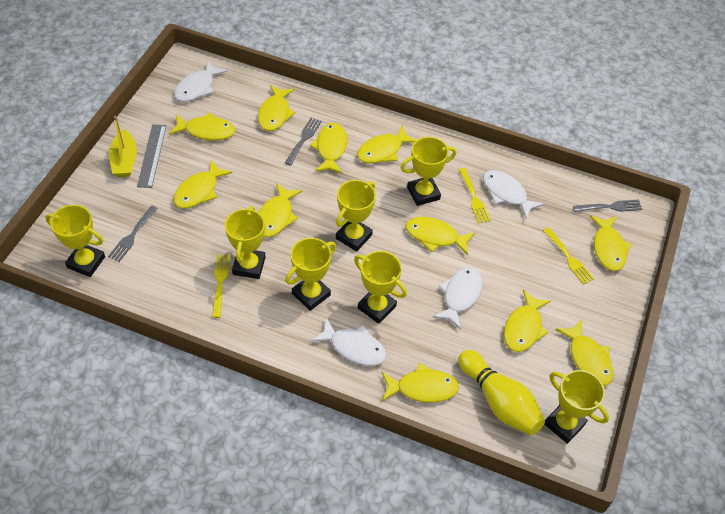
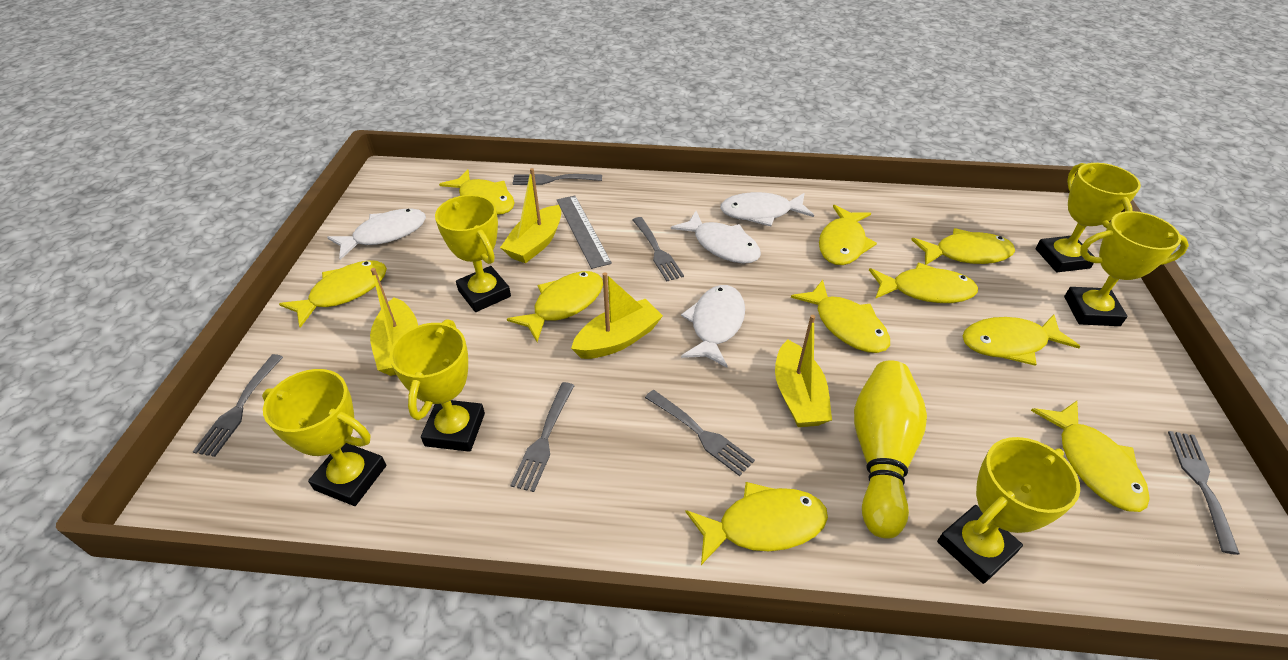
grey fork: [108,206,158,262] [285,118,322,166] [573,200,642,212] = 3 -> [193,354,283,457] [510,382,574,492] [512,174,602,185] [633,217,684,281] [645,390,755,476] [1168,431,1240,555] = 6
yellow boat: [109,116,137,177] = 1 -> [370,268,418,376] [500,168,561,263] [571,272,663,359] [775,315,832,427] = 4
yellow fish: [169,113,235,141] [173,160,232,209] [258,85,296,131] [258,183,302,237] [310,123,347,174] [357,125,416,163] [382,363,459,403] [406,217,475,255] [504,289,551,352] [556,320,613,386] [590,215,632,271] = 11 -> [279,260,387,328] [439,169,515,215] [507,271,603,342] [686,482,828,565] [791,280,890,353] [819,205,877,265] [869,263,978,303] [911,228,1015,265] [963,314,1081,366] [1031,401,1150,512] = 10
yellow fork: [212,254,230,318] [459,168,491,223] [543,227,594,285] = 3 -> none = 0
yellow trophy: [46,205,105,277] [225,206,266,279] [285,238,336,311] [336,180,376,252] [354,251,407,324] [401,137,456,206] [544,370,609,444] = 7 -> [262,369,386,506] [389,319,485,452] [435,195,511,312] [937,437,1080,584] [1036,163,1141,272] [1064,211,1189,326] = 6

